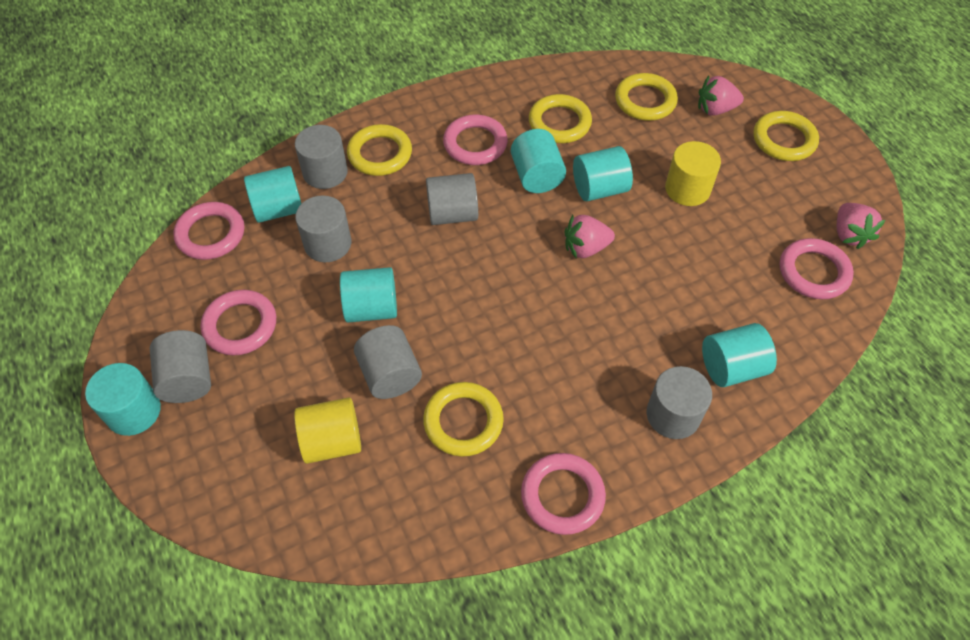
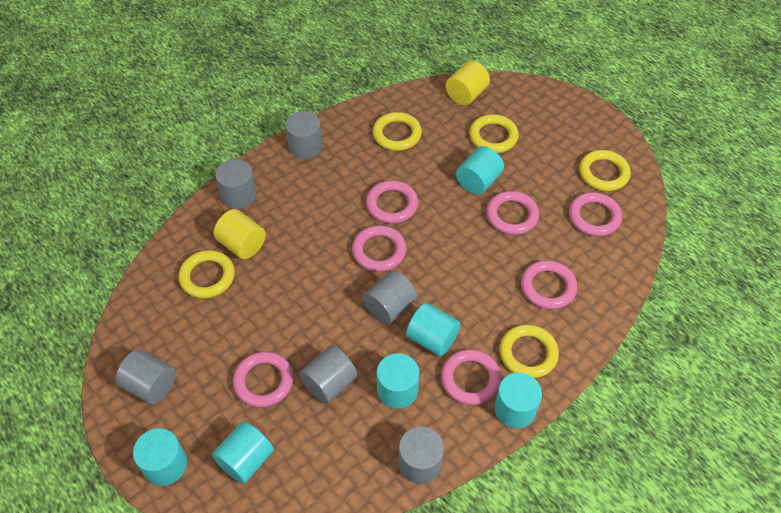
pink ring: [173,202,244,260] [201,290,276,355] [443,115,508,165] [521,453,606,535] [780,238,854,299] = 5 -> [233,351,293,407] [352,225,406,272] [366,180,418,224] [441,349,501,405] [486,191,539,235] [521,260,577,309] [569,192,622,236] = 7
pink strawberry: [565,215,615,259] [698,76,744,115] [837,203,885,249] = 3 -> none = 0

